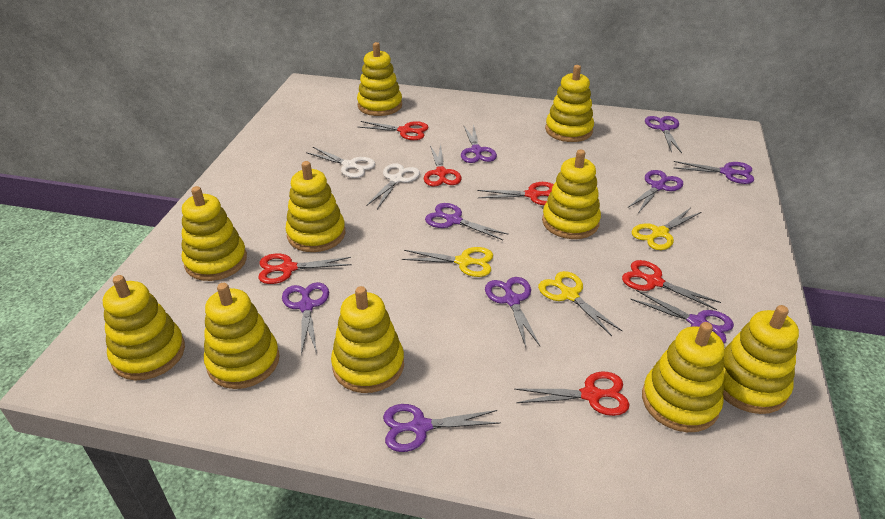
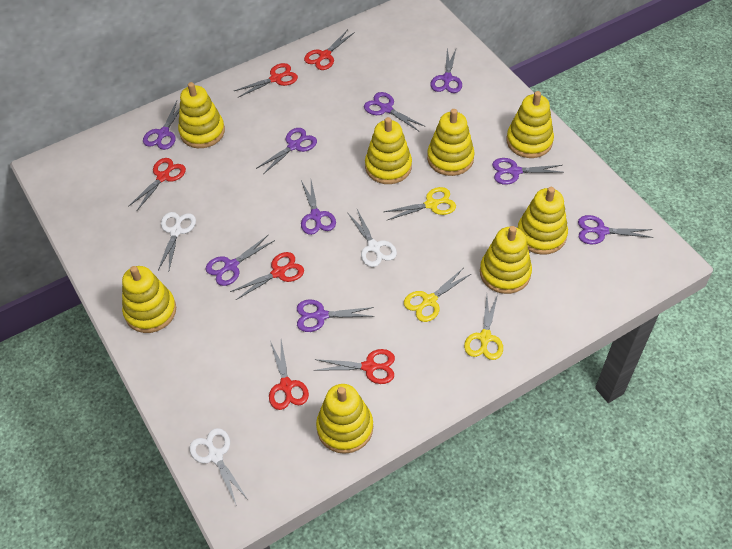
white scissors: [306,147,375,178] [366,163,420,209] = 2 -> [158,212,196,270] [189,428,247,506] [348,209,397,267] = 3
yellow stacking toy: [103,275,185,380] [182,186,247,281] [204,283,280,389] [285,161,346,252] [331,286,404,393] [357,42,402,116] [542,149,601,239] [545,65,594,142] [642,322,725,432] [723,305,799,414] = 10 -> [122,266,176,333] [178,82,225,148] [316,384,373,454] [365,117,412,184] [427,109,475,176] [480,226,532,294] [506,91,554,158] [518,187,568,255] = 8

